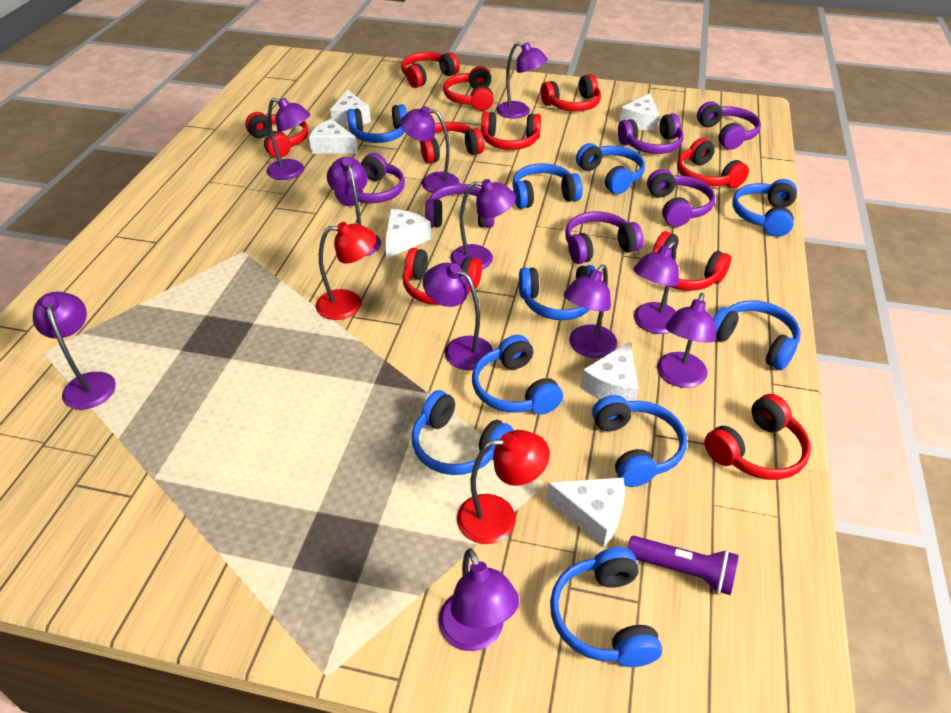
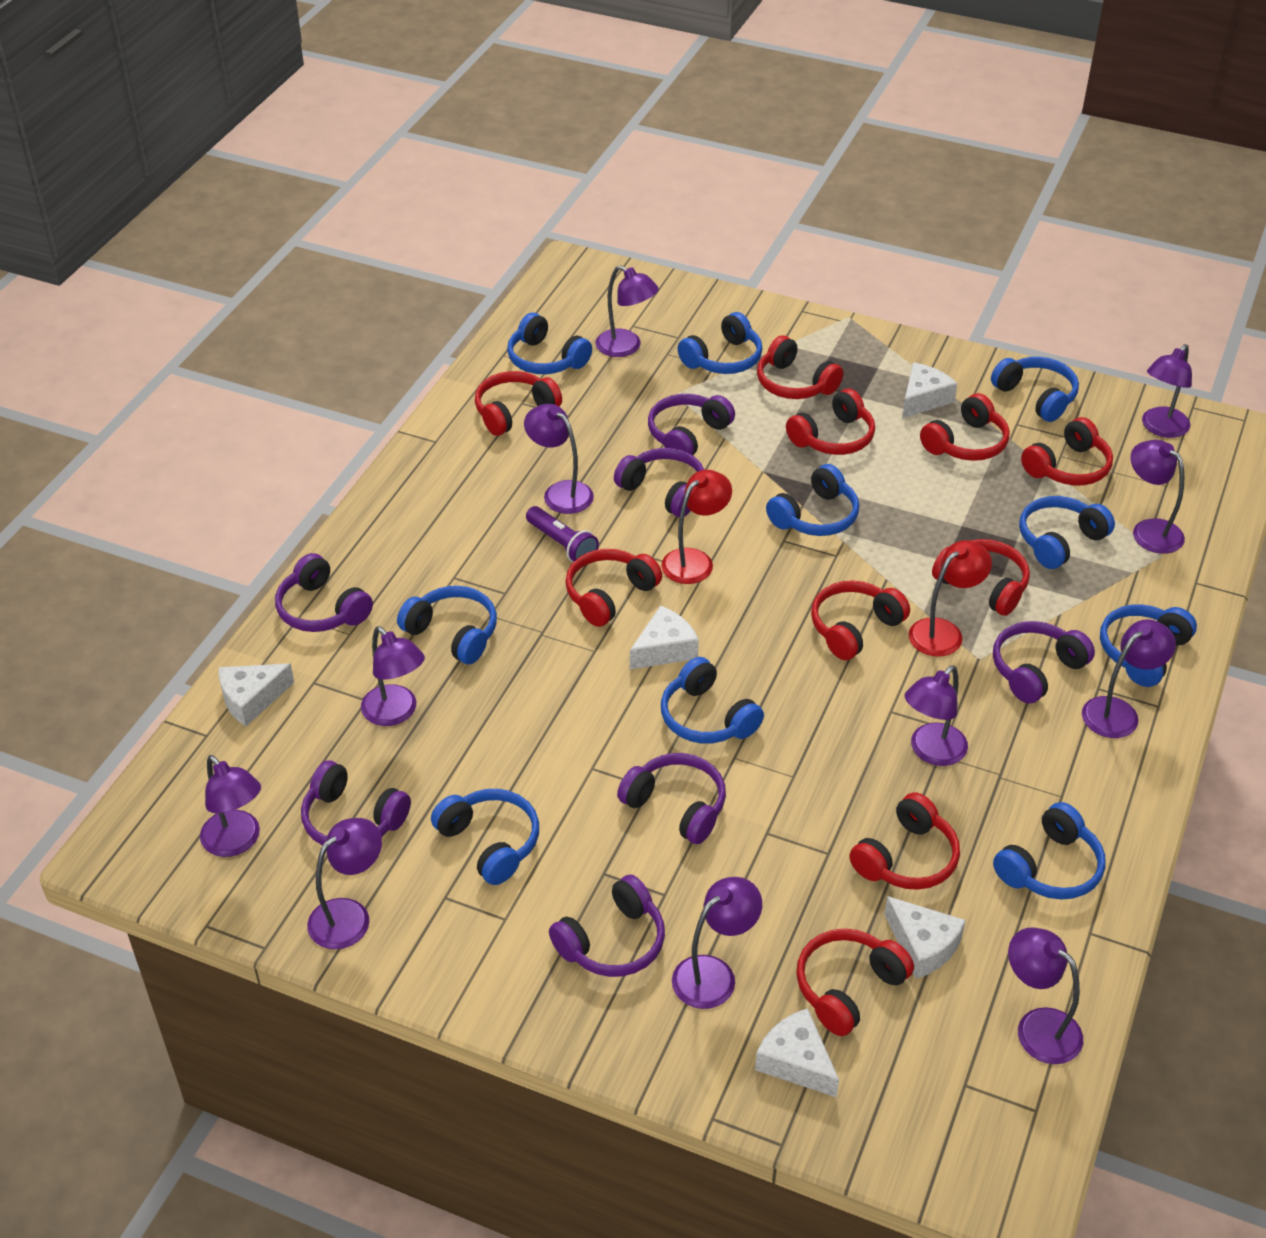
purple headphones: [334,153,405,206] [425,184,494,228] [565,211,644,264] [618,113,684,154] [647,169,715,227] [697,101,761,150] = 6 -> [275,553,373,632] [301,760,411,846] [549,874,665,977] [614,448,704,517] [617,753,726,844] [648,394,735,461] [993,621,1095,704] = 7
white cheese: [309,119,358,154] [330,89,371,126] [385,209,431,259] [546,477,625,547] [581,341,639,401] [619,93,660,131] = 6 -> [219,664,294,726] [630,605,699,670] [755,1008,839,1097] [884,896,966,979] [902,363,957,418] = 5

